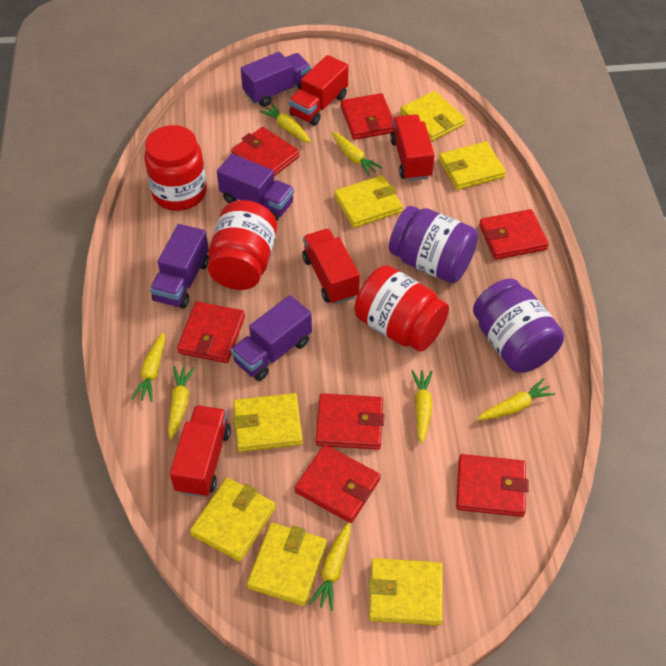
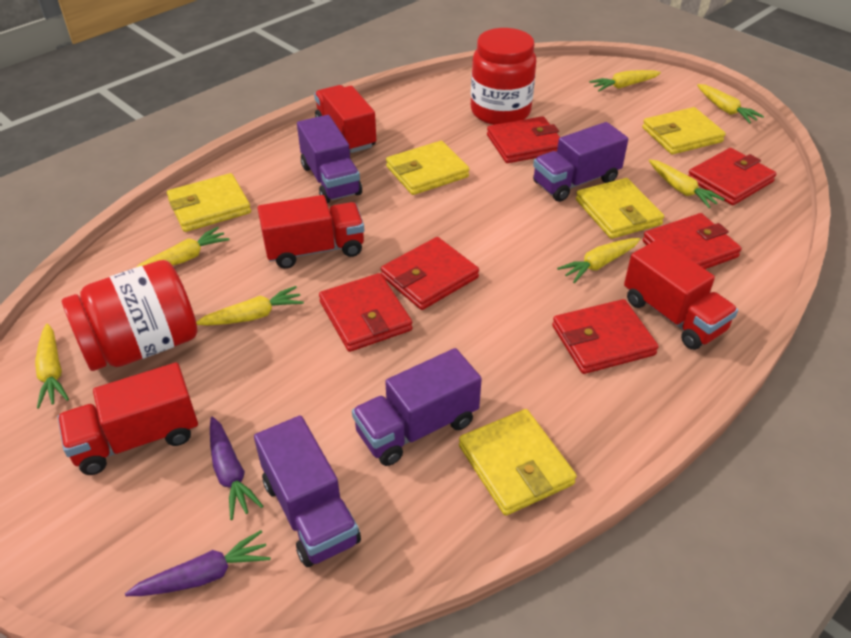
purple carrot: none = 0 -> [125,530,271,596] [210,416,263,520] = 2
purple jar: [389,206,478,283] [473,278,564,373] = 2 -> none = 0
red jar: [144,125,207,211] [208,200,277,290] [354,265,449,352] = 3 -> [62,260,198,371] [471,28,537,125] = 2
red wallet: [177,301,245,363] [231,127,300,176] [295,445,381,523] [315,393,384,450] [341,93,393,140] [456,454,528,517] [479,209,549,260] = 7 -> [319,273,413,352] [381,237,479,310] [487,116,560,163] [552,299,659,374] [643,213,742,269] [688,148,777,205] = 6
yellow wallet: [190,478,276,562] [233,393,303,452] [247,523,327,606] [334,175,403,228] [368,558,443,626] [400,91,466,141] [439,142,506,190] = 7 -> [167,173,251,232] [386,141,470,195] [459,409,577,516] [576,178,664,239] [642,107,726,154] = 5

